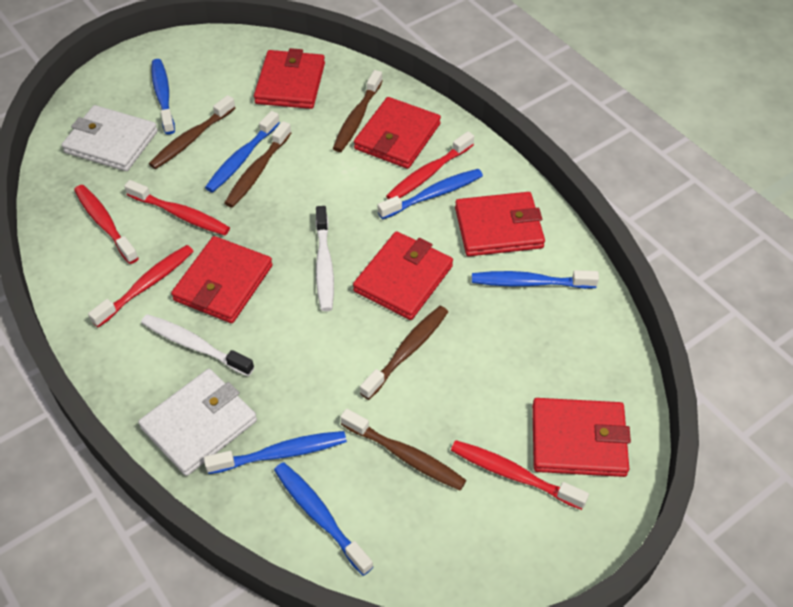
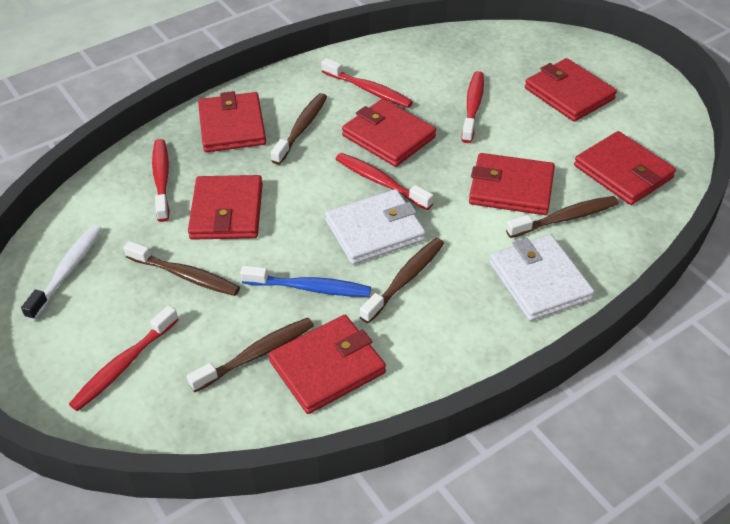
blue toothbrush: [151,59,175,135] [204,431,347,474] [205,111,280,192] [274,462,373,576] [378,169,483,220] [472,270,599,289] = 6 -> [240,265,371,297] = 1
red wallet: [171,236,273,323] [254,48,325,109] [353,231,453,320] [354,97,441,169] [455,192,545,256] [532,398,631,477] = 6 -> [188,175,263,240] [198,91,266,152] [269,315,386,414] [342,99,436,167] [469,153,555,215] [525,58,617,122] [574,131,676,205] = 7
white toothbrush: [141,314,254,376] [315,206,334,311] = 2 -> [21,225,102,321] = 1

